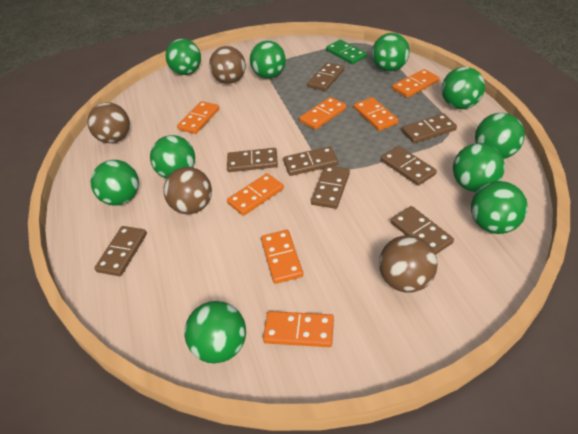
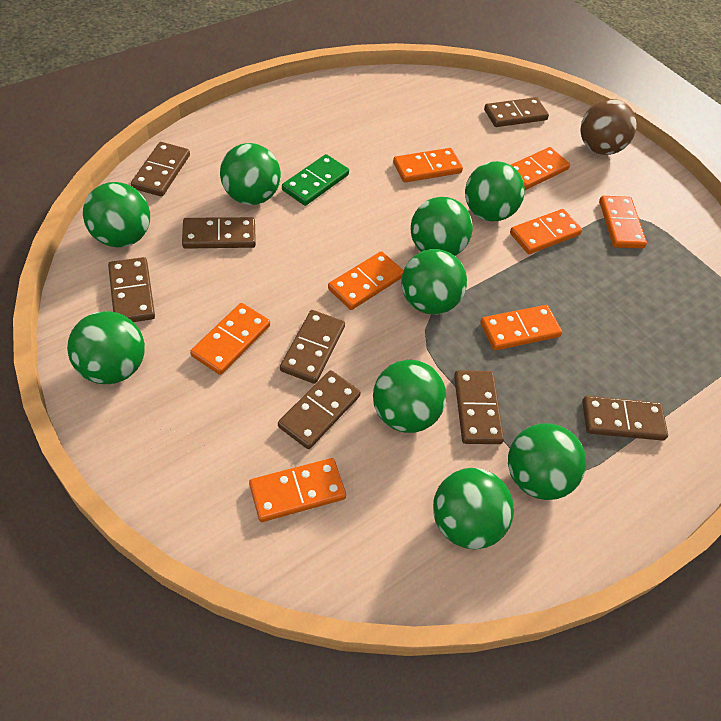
brown ball: [87,102,130,143] [164,167,212,214] [209,46,246,84] [379,235,438,293] = 4 -> [581,99,637,155] = 1
green ball: [91,160,139,206] [150,135,195,179] [165,39,201,75] [184,301,246,364] [250,41,286,78] [372,33,410,72] [442,67,485,109] [453,143,505,192] [471,181,528,234] [475,113,525,159] = 10 -> [67,311,145,384] [83,182,150,247] [220,143,281,205] [373,360,446,433] [401,249,467,315] [410,197,473,256] [433,468,514,549] [465,161,525,221] [508,423,586,500] = 9
orange domino: [177,101,219,134] [227,173,284,216] [261,230,303,284] [263,311,334,347] [299,97,346,130] [354,97,398,131] [392,69,439,98] = 7 -> [190,303,270,375] [249,458,346,522] [328,251,404,310] [393,148,463,183] [480,305,562,351] [510,209,583,254] [511,147,570,190] [599,196,647,249] = 8

